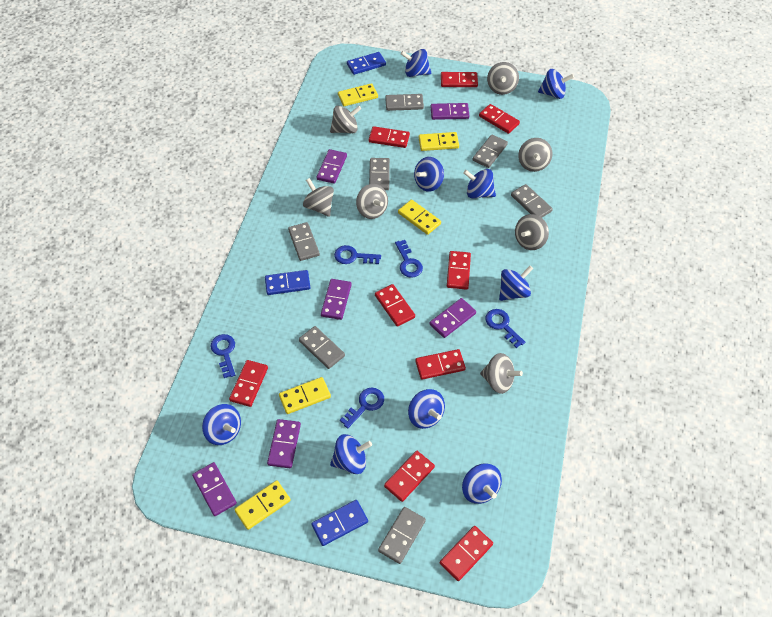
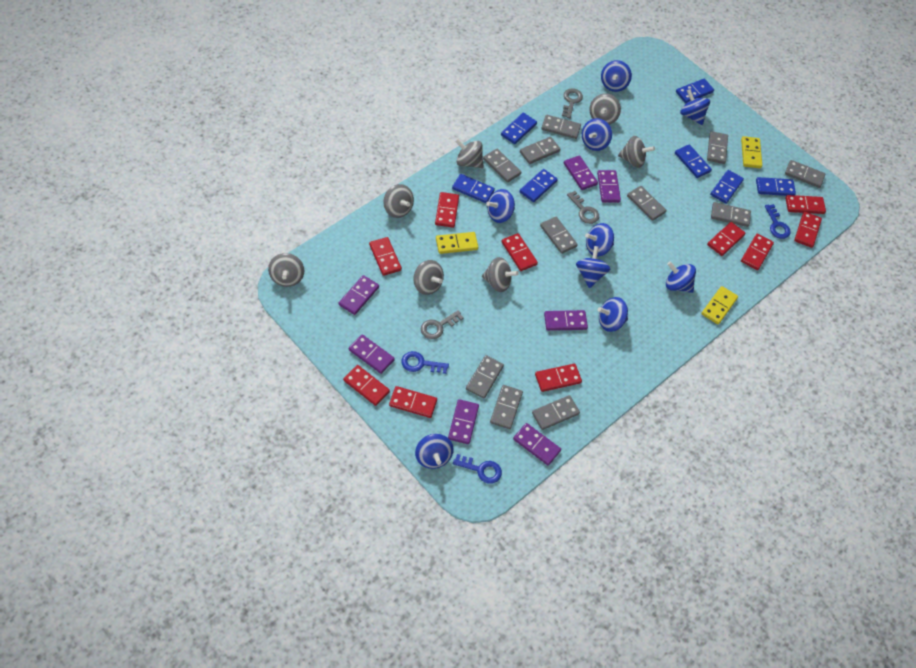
blue domino: [265,270,310,295] [311,500,368,546] [347,52,386,75] = 3 -> [452,174,495,203] [501,113,537,144] [520,169,558,202] [675,144,712,178] [676,79,714,103] [710,170,744,204] [756,177,796,196] = 7
blue key: [210,334,235,378] [334,245,381,264] [340,387,384,428] [395,240,423,278] [485,309,525,348] = 5 -> [401,351,449,374] [453,454,502,484] [765,204,791,239] = 3
grey domino: [288,222,320,261] [299,326,345,369] [369,158,390,190] [378,507,426,564] [385,94,424,111] [472,135,508,168] [511,184,553,218] = 7 -> [466,355,504,399] [483,149,521,183] [490,385,523,429] [520,137,560,164] [532,395,580,430] [540,217,578,254] [541,115,581,139] [627,186,667,221] [707,131,728,164] [711,202,751,227] [785,160,825,188] = 11
grey key: none = 0 -> [421,310,464,339] [562,88,583,118] [567,191,599,224] = 3
purple domino: [192,462,237,516] [267,419,301,468] [317,149,347,184] [321,279,352,320] [430,298,476,338] [431,103,470,120] = 6 -> [339,275,379,315] [349,335,395,374] [448,399,479,444] [513,423,561,465] [544,310,588,331] [564,156,598,190] [597,170,621,203] = 7
red domino: [229,360,268,407] [369,126,410,148] [375,284,415,326] [384,451,435,502] [415,349,466,380] [440,526,493,581] [441,72,478,87] [447,251,471,290] [479,104,520,134] = 9 -> [343,365,390,406] [369,237,402,276] [389,386,437,418] [435,192,459,228] [501,233,538,271] [535,364,582,392] [707,222,746,256] [741,234,774,270] [785,195,826,214] [794,212,822,248] = 10
yellow domino: [234,480,291,530] [279,377,331,414] [338,83,378,106] [398,200,441,235] [419,132,459,151] = 5 -> [436,232,478,254] [701,286,738,324] [741,136,762,168] = 3

